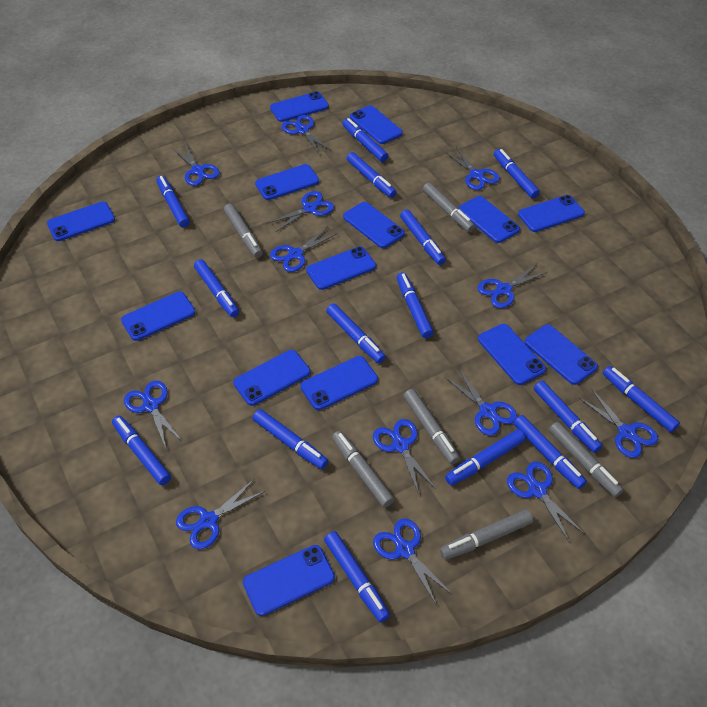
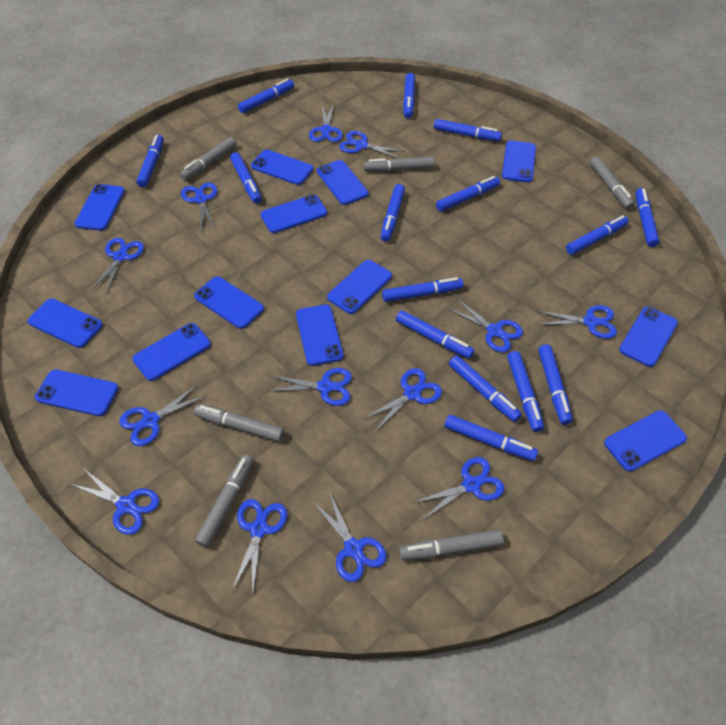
blue phone: [47,201,115,241] [121,292,195,341] [233,350,310,406] [243,545,335,616] [255,164,319,200] [270,91,329,122] [300,356,378,410] [306,246,376,290] [343,202,405,248] [350,105,403,144] [458,196,520,243] [478,324,546,385] [518,195,585,232] [525,325,598,385] = 14 -> [28,299,103,348] [35,370,119,416] [74,184,125,231] [132,323,211,381] [194,276,264,329] [251,149,313,185] [261,195,327,233] [296,305,344,366] [317,160,368,205] [327,260,392,314] [502,140,536,183] [604,410,687,472] [619,306,678,367] = 13

